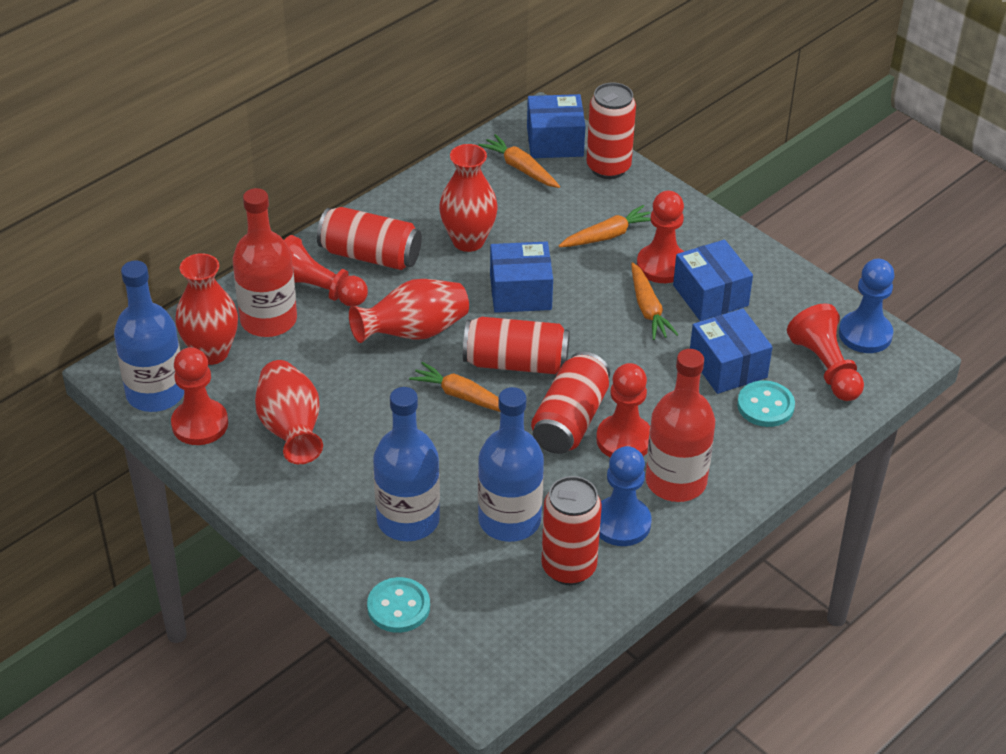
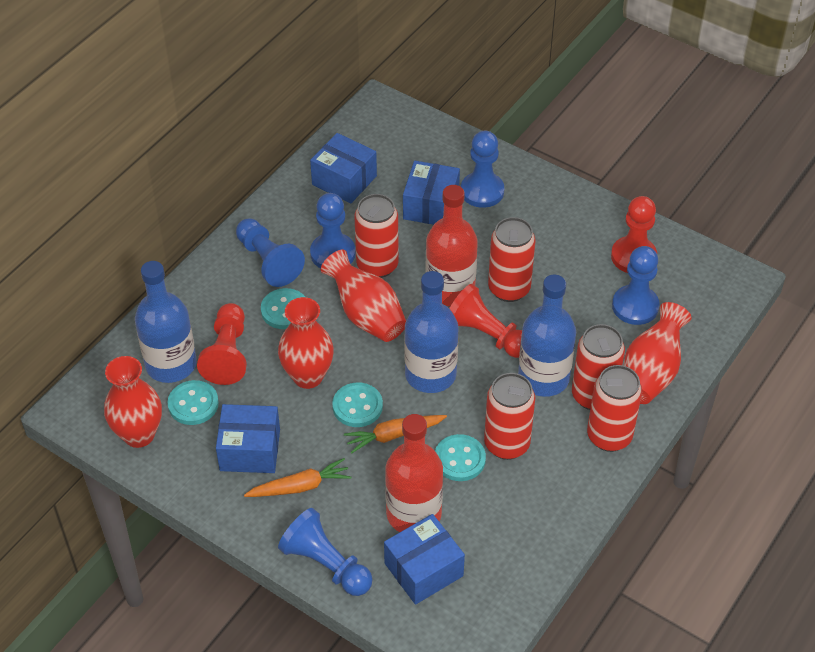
blue pawn: [599,446,651,546] [839,259,894,353] = 2 -> [236,218,305,287] [278,508,373,596] [310,193,356,268] [461,131,504,208] [612,246,660,325] = 5
orange carrot: [409,362,500,412] [479,134,560,188] [559,205,651,247] [631,262,679,340] = 4 -> [244,458,351,497] [344,415,447,454] = 2
red pawn: [171,347,228,445] [284,235,368,306] [596,363,650,457] [637,191,684,283] [787,303,864,401] = 5 -> [197,303,247,385] [449,284,522,358] [611,196,657,273] = 3
turquoise button: [367,577,430,633] [737,380,795,427] = 2 -> [168,380,219,425] [261,288,305,329] [332,382,383,427] [435,434,486,481] = 4

